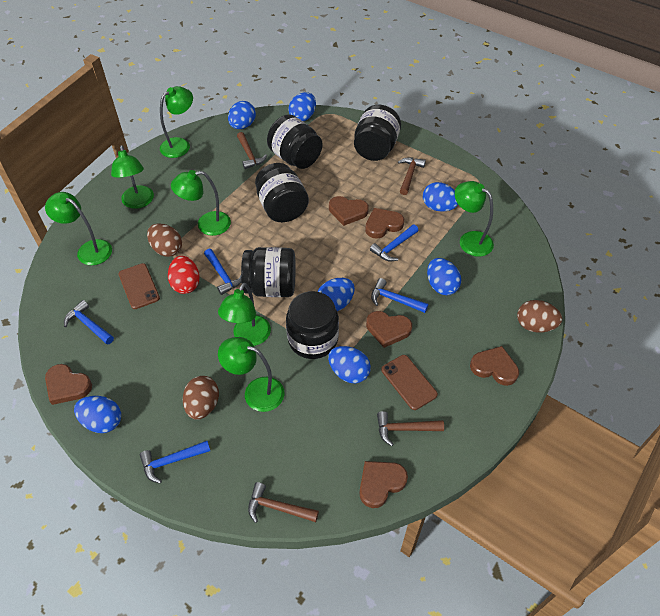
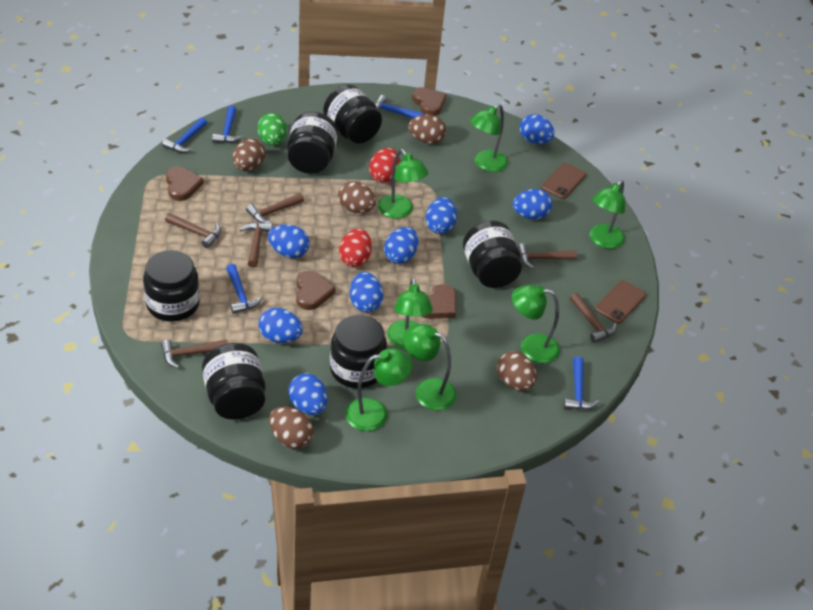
black jar: [241,247,296,297] [255,163,309,222] [267,114,322,169] [286,291,339,359] [354,105,401,161] = 5 -> [143,250,200,322] [202,343,265,420] [287,112,338,174] [323,84,382,144] [330,315,387,389] [463,221,522,288] = 6
blue egg: [74,396,121,433] [228,101,256,129] [288,92,316,121] [318,278,355,311] [328,346,371,383] [423,182,458,212] [427,258,461,295] = 7 -> [259,308,303,343] [268,225,310,258] [289,373,327,415] [350,272,383,313] [384,227,418,264] [426,197,457,234] [512,189,552,219] [520,114,555,144] = 8
brown egg: [147,224,182,257] [183,376,219,420] [517,300,562,333] = 3 -> [233,138,265,171] [269,407,314,449] [338,181,376,213] [408,115,446,144] [497,351,537,391] = 5
brown hammer: [237,132,267,169] [248,482,319,523] [377,411,444,446] [398,157,426,195] = 4 -> [161,339,228,369] [165,213,221,248] [240,222,273,268] [246,193,304,223] [518,243,577,269] [570,293,617,343] = 6
brown heart: [45,364,92,405] [329,196,369,226] [359,461,408,508] [365,208,404,239] [366,311,412,348] [470,346,519,386] = 6 -> [166,167,204,201] [296,270,336,310] [412,87,446,116] [421,284,456,319] = 4
green egg: none = 0 -> [258,113,287,146] = 1
red egg: [168,256,200,294] = 1 -> [339,229,372,267] [369,148,400,182] = 2

